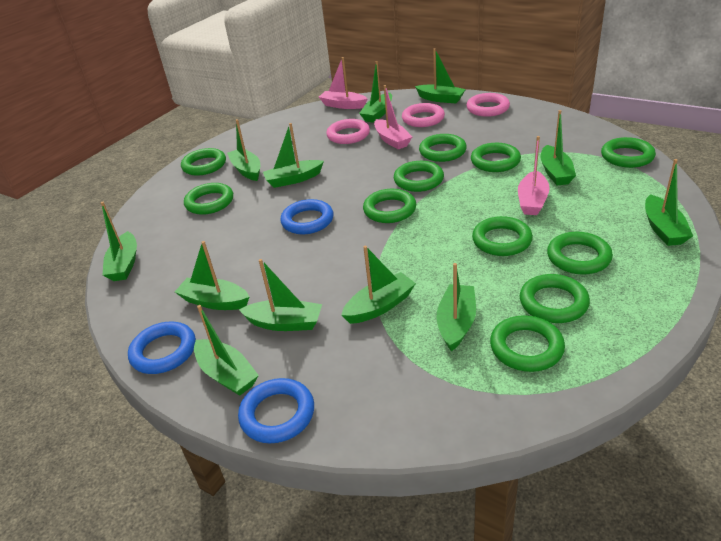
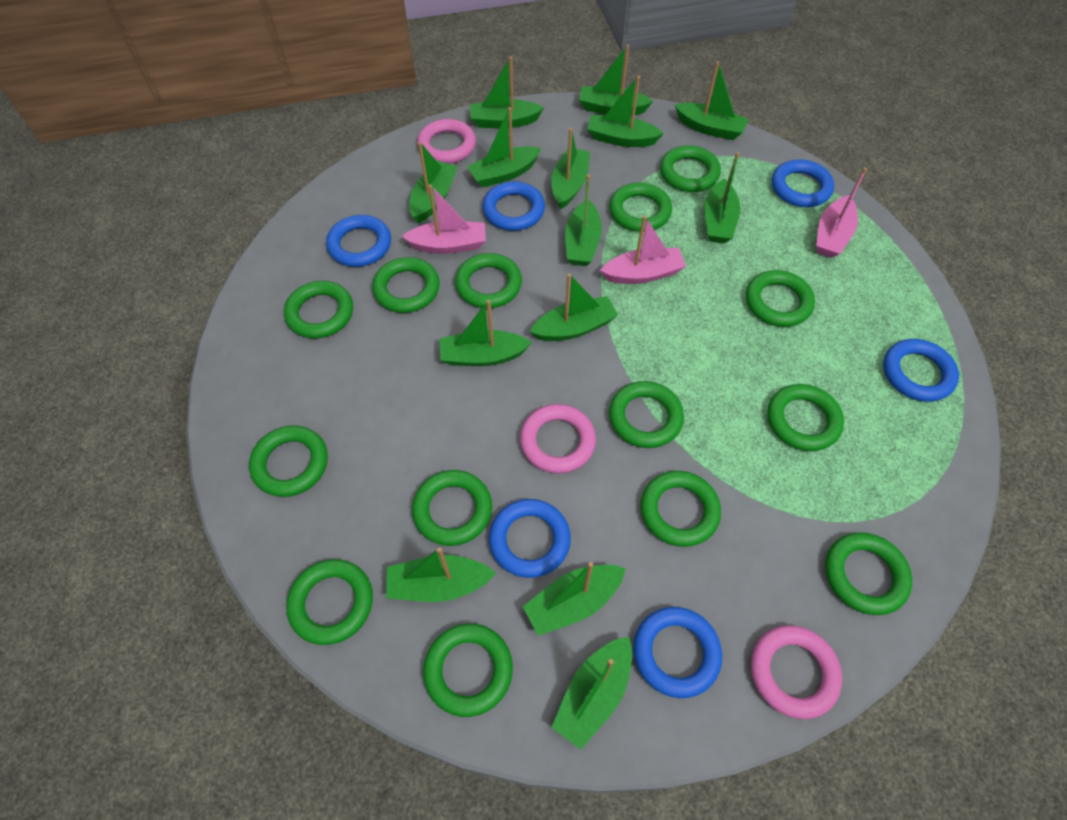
blue ring: [128,322,196,374] [238,378,314,443] [280,199,334,234] = 3 -> [326,215,391,267] [482,181,545,231] [489,499,571,578] [633,607,722,698] [772,159,834,207] [883,339,959,402] = 6
green boat: [101,202,137,281] [175,241,249,310] [194,305,259,396] [227,119,260,181] [239,259,322,331] [263,123,324,188] [341,246,416,324] [359,61,392,123] [415,48,466,103] [436,263,476,351] [541,110,576,185] [645,159,693,246] = 12 -> [386,547,496,602] [409,142,458,223] [440,300,532,366] [467,107,541,187] [470,56,544,128] [523,562,626,636] [530,273,618,341] [551,128,590,209] [551,637,632,750] [565,175,602,266] [579,45,653,116] [587,76,664,147] [675,61,749,140] [705,152,740,243] = 14
green ring: [181,148,226,176] [184,183,233,215] [363,189,416,223] [394,161,444,192] [419,134,467,162] [471,143,521,172] [472,216,533,256] [490,315,565,372] [520,274,590,323] [547,232,613,275] [601,137,656,168] = 11 -> [249,426,328,497] [284,281,353,338] [286,559,373,645] [372,257,440,313] [412,470,492,546] [423,624,513,717] [455,253,522,308] [609,182,672,232] [609,381,684,448] [641,471,721,547] [660,145,721,192] [746,270,815,327] [768,384,844,451] [825,532,912,615] = 14

